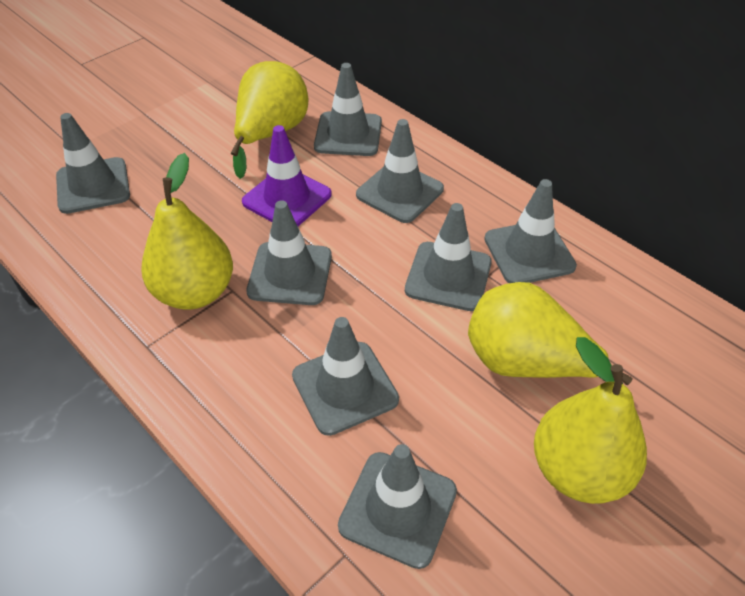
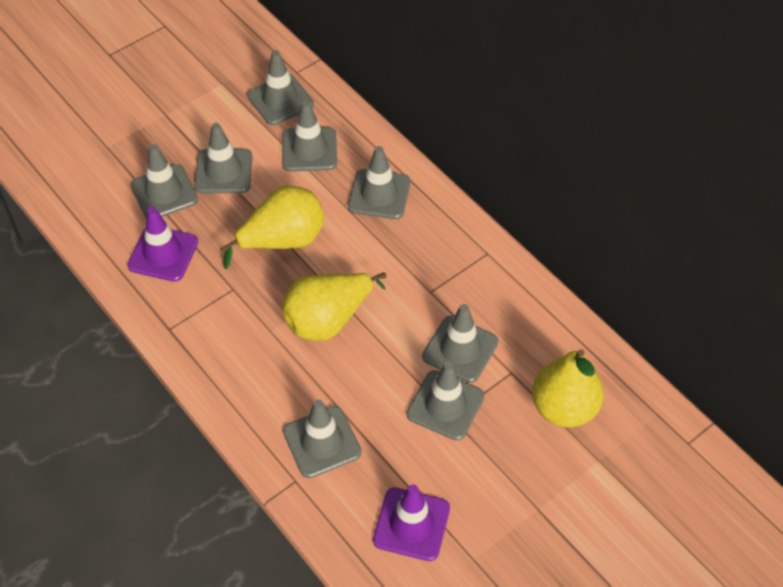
purple traffic cone: [242,125,332,226] = 1 -> [127,207,198,282] [373,484,450,561] = 2
yellow pear: [141,153,233,309] [231,61,308,179] [468,282,633,385] [534,337,647,504] = 4 -> [220,186,324,269] [282,272,386,341] [532,349,604,427] = 3

